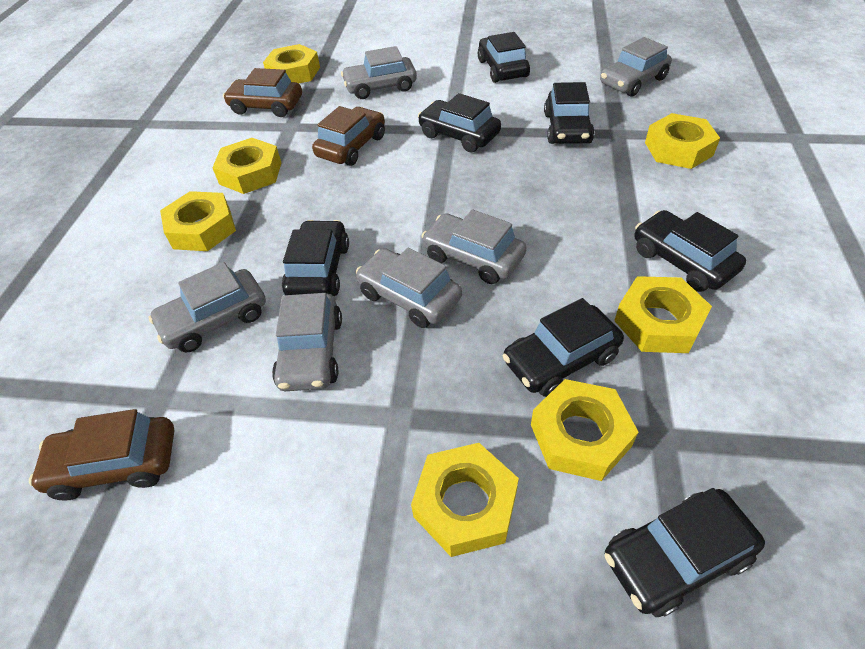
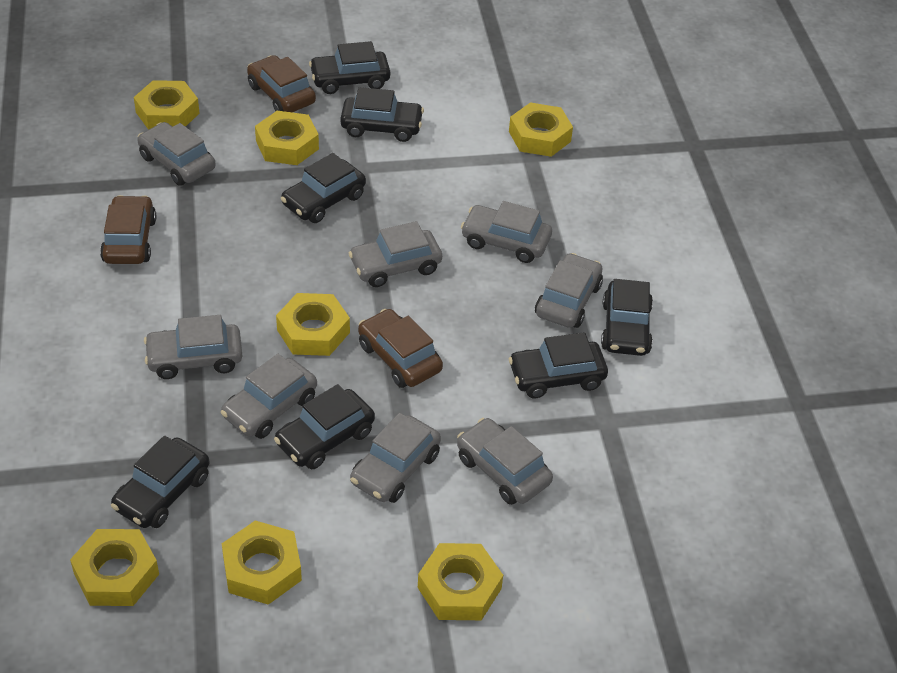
grey car: [148,262,266,352] [272,293,342,391] [341,46,417,99] [356,248,462,328] [421,209,526,284] [600,37,672,97] = 6 -> [137,122,216,186] [144,315,243,379] [221,354,317,439] [349,221,442,287] [350,413,441,503] [457,418,553,505] [461,201,552,263] [535,253,603,328] = 8

